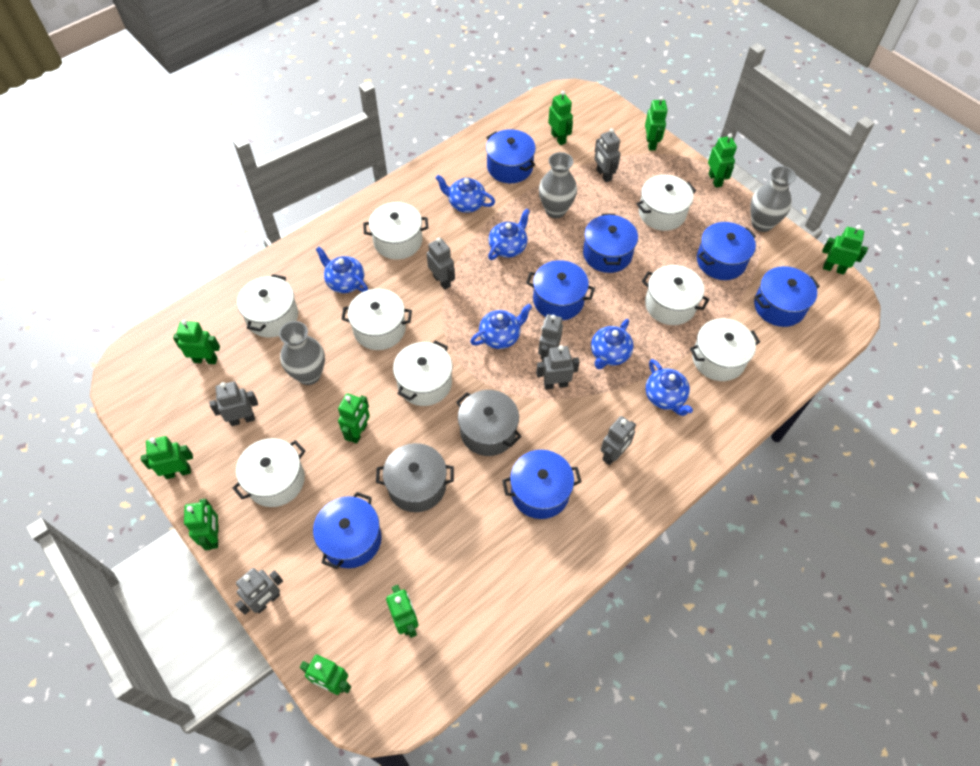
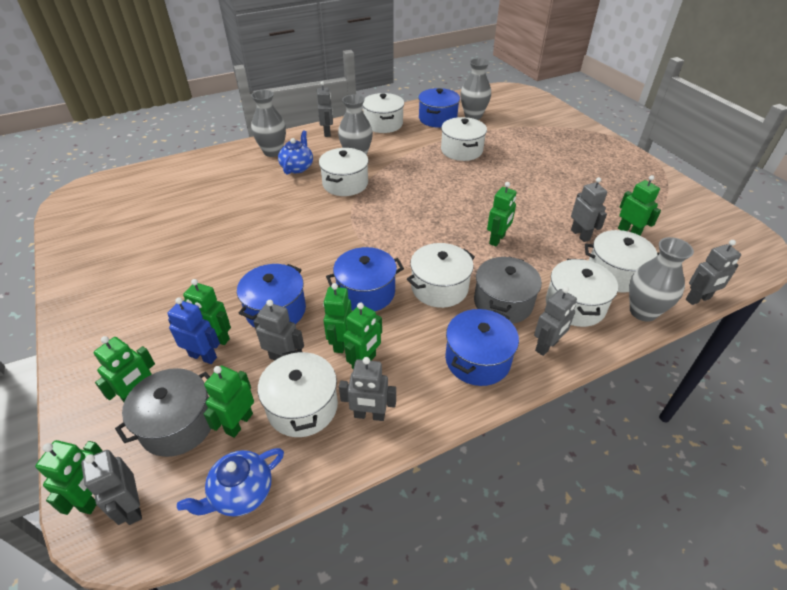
blue pot: [313,492,382,569] [486,129,536,183] [502,450,581,519] [526,260,595,320] [583,214,638,273] [697,222,756,280] [754,266,820,327] = 7 -> [237,264,306,328] [326,247,404,311] [418,88,460,128] [445,309,519,386] = 4
blue robot: none = 0 -> [167,297,220,364] = 1
blue teapot: [315,247,368,293] [436,175,495,213] [470,304,532,349] [488,209,530,260] [591,319,633,370] [646,359,693,416] = 6 -> [177,448,284,517] [278,130,313,175] = 2
green robot: [141,436,193,479] [173,320,220,364] [184,499,219,550] [300,654,351,695] [338,393,370,444] [386,585,419,638] [548,91,573,145] [645,96,668,151] [708,133,737,188] [822,225,868,275] = 10 -> [35,440,103,515] [94,336,155,402] [183,279,231,345] [204,366,254,438] [323,283,352,353] [343,303,382,369] [487,182,517,247] [618,175,661,236] = 8
grey vase: [279,321,325,385] [539,152,577,218] [750,166,796,232] = 3 -> [251,90,286,157] [338,95,373,155] [460,58,491,120] [629,237,694,322] = 4
white pot: [233,438,305,507] [237,274,298,338] [342,289,412,350] [363,202,428,259] [393,340,453,406] [637,175,696,231] [642,265,709,325] [690,318,760,381] = 8 -> [258,349,338,437] [319,148,369,196] [362,93,404,133] [407,243,475,308] [441,117,487,161] [546,259,618,327] [585,230,659,293] = 7

